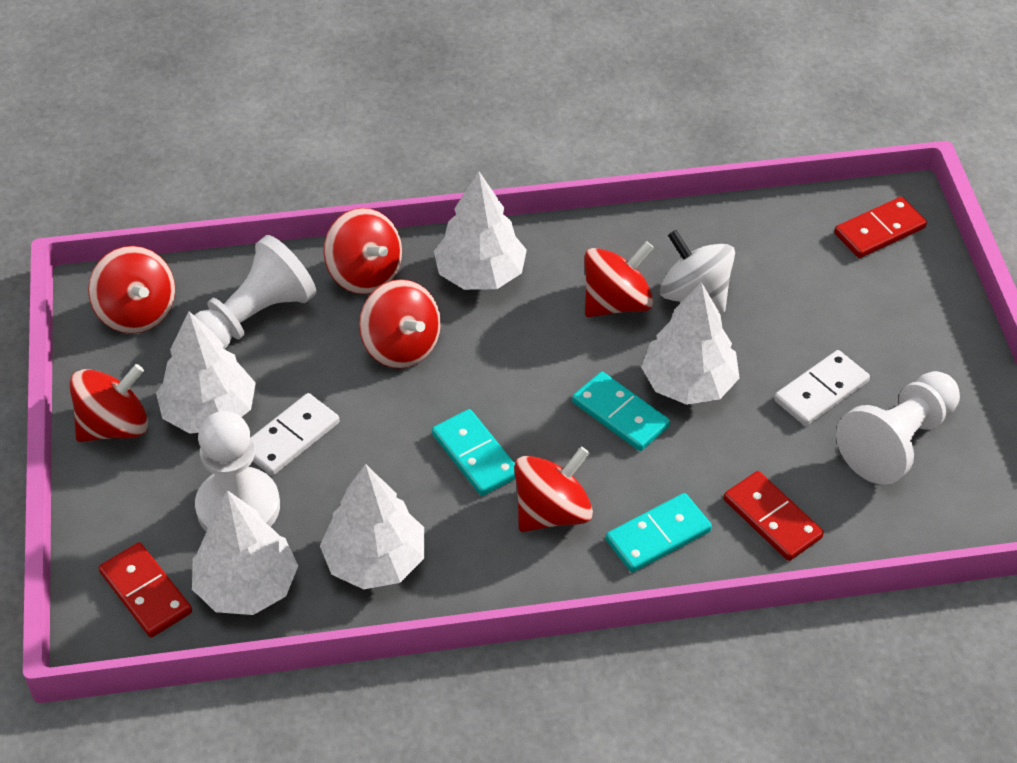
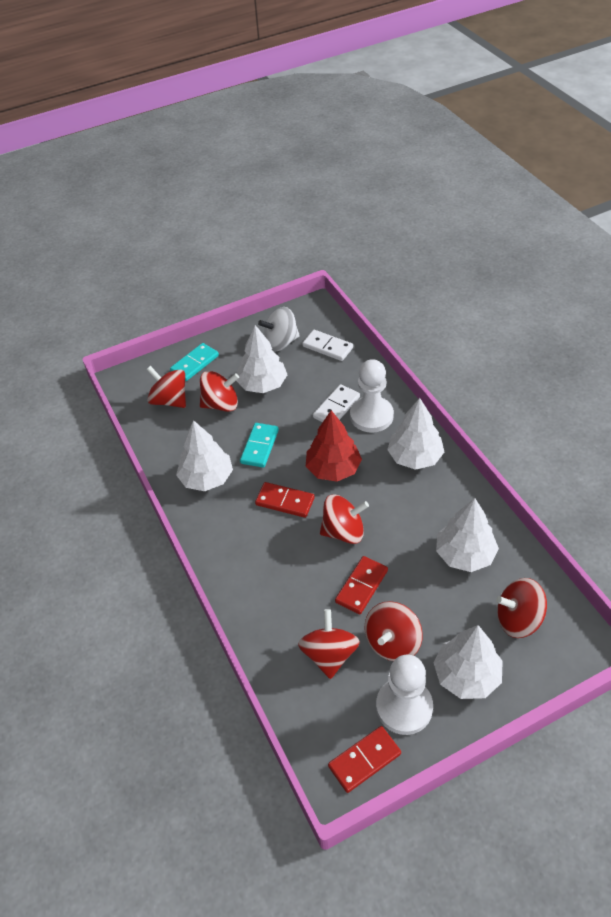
red tree: none = 0 -> [306,410,362,482] = 1
turquoise domino: [432,409,515,496] [572,372,670,451] [606,493,712,572] = 3 -> [170,343,219,381] [240,423,279,468] = 2
white pawn: [194,235,316,349] [195,411,280,532] [836,371,960,485] = 3 -> [350,359,394,433] [376,655,433,735] = 2

